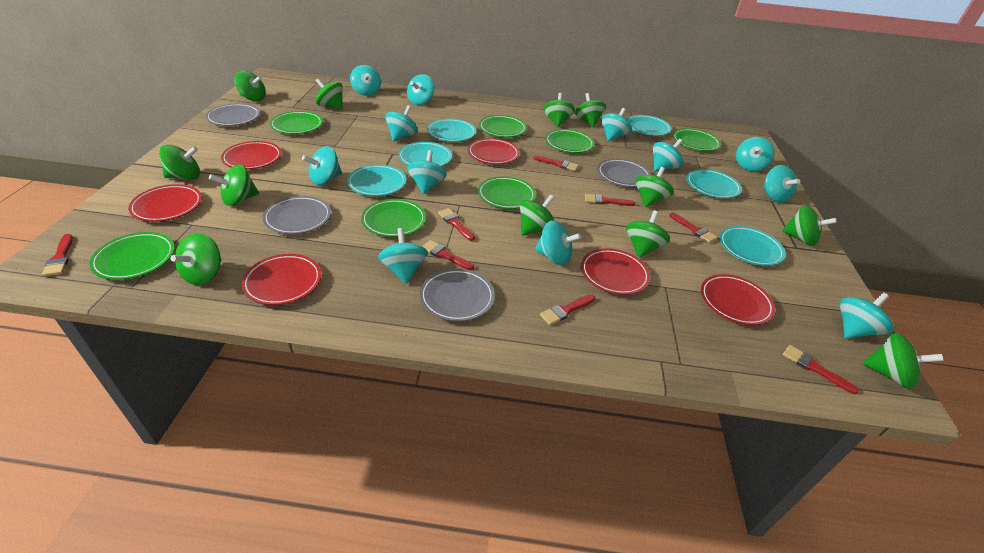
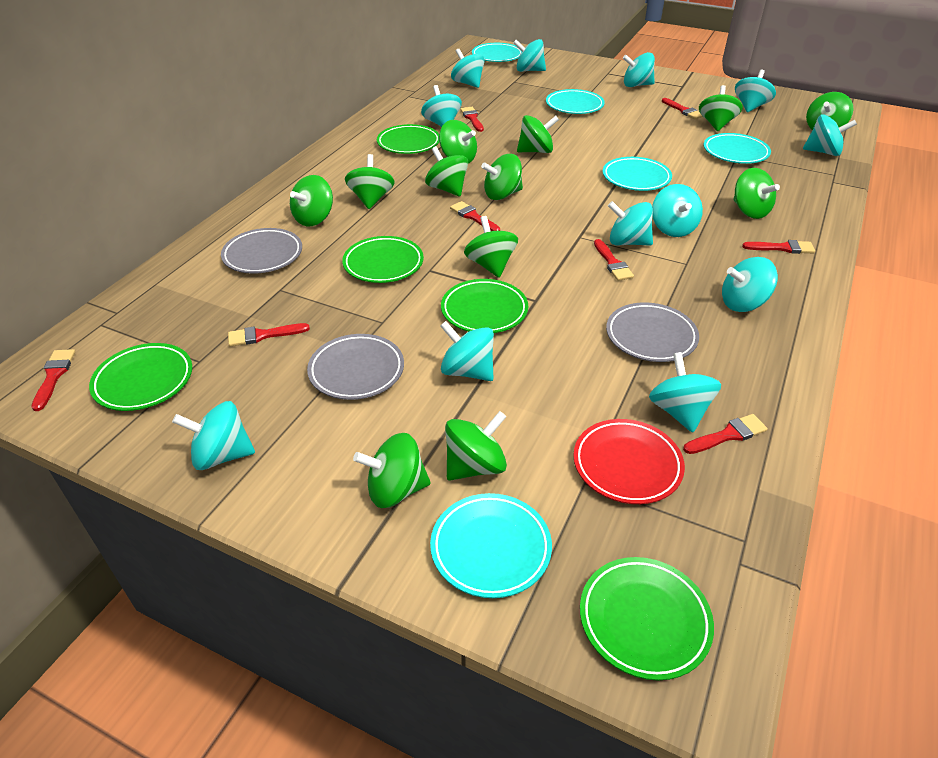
green plate: [89,232,175,280] [270,111,323,134] [361,199,426,237] [478,176,536,209] [479,115,527,137] [545,129,594,153] [673,128,721,151] = 7 -> [89,343,192,411] [342,236,424,283] [377,124,439,154] [441,279,528,333] [580,557,714,680] = 5
grey plate: [205,103,260,126] [263,196,331,234] [420,269,495,322] [597,159,651,187] = 4 -> [221,228,302,274] [307,334,404,400] [606,303,699,362] = 3
red plate: [128,184,202,222] [221,141,282,169] [242,254,321,305] [468,138,520,164] [581,248,650,295] [701,274,775,325] = 6 -> [573,419,685,504] = 1
turquoise plate: [347,165,406,196] [398,142,452,167] [427,119,476,142] [627,115,672,136] [686,169,742,198] [720,226,786,266] = 6 -> [430,493,552,598] [472,43,522,62] [546,89,605,114] [603,157,672,191] [704,133,771,164] = 5

